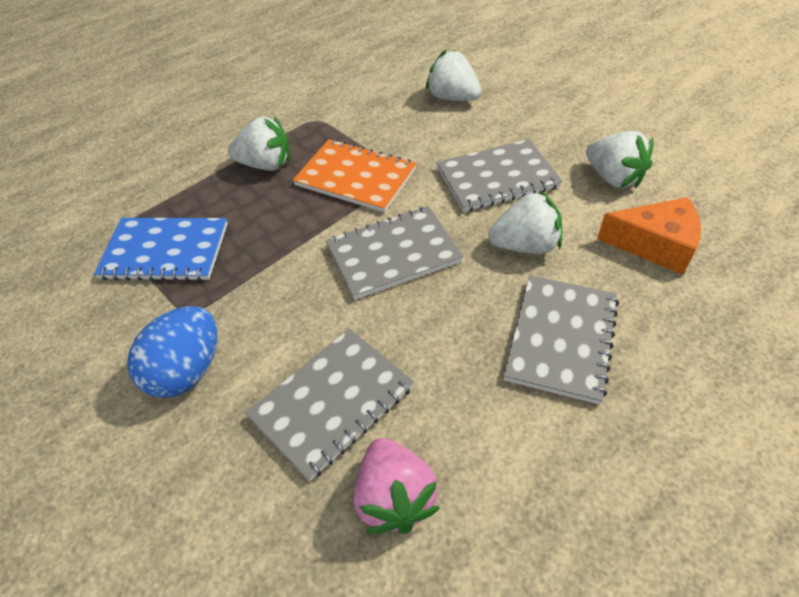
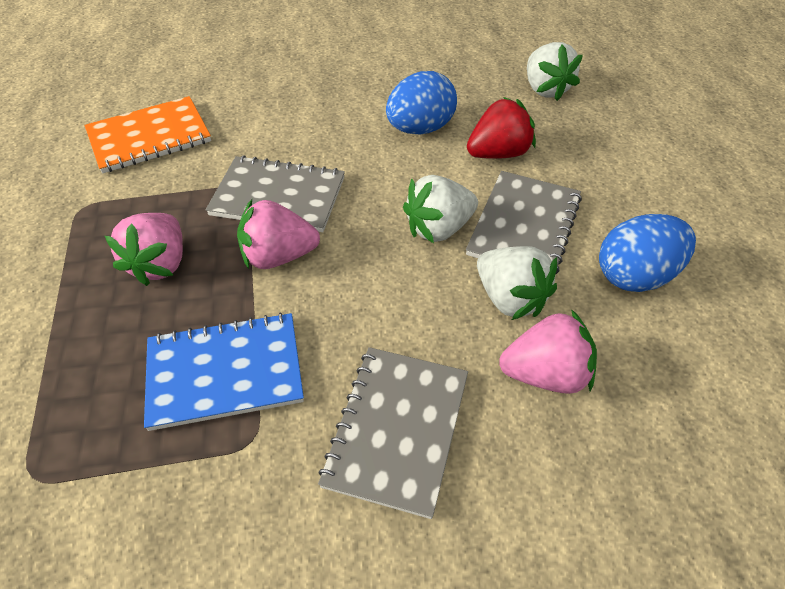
blue egg: [127,306,218,398] = 1 -> [386,71,457,134] [599,214,696,292] = 2
grey notebook: [245,329,414,481] [326,206,463,300] [437,139,562,212] [503,275,619,404] = 4 -> [206,155,345,232] [318,347,468,519] [466,171,582,274] = 3
orange cheese: [597,197,701,275] = 1 -> none = 0
pink strawberry: [354,438,440,534] = 1 -> [105,213,183,286] [237,199,320,269] [499,309,597,394] = 3
red strawberry: none = 0 -> [467,97,536,159] = 1
white strawberry: [228,116,290,171] [426,50,482,101] [488,190,562,254] [586,131,653,189] = 4 -> [403,175,478,243] [477,246,557,320] [527,42,583,101] = 3

